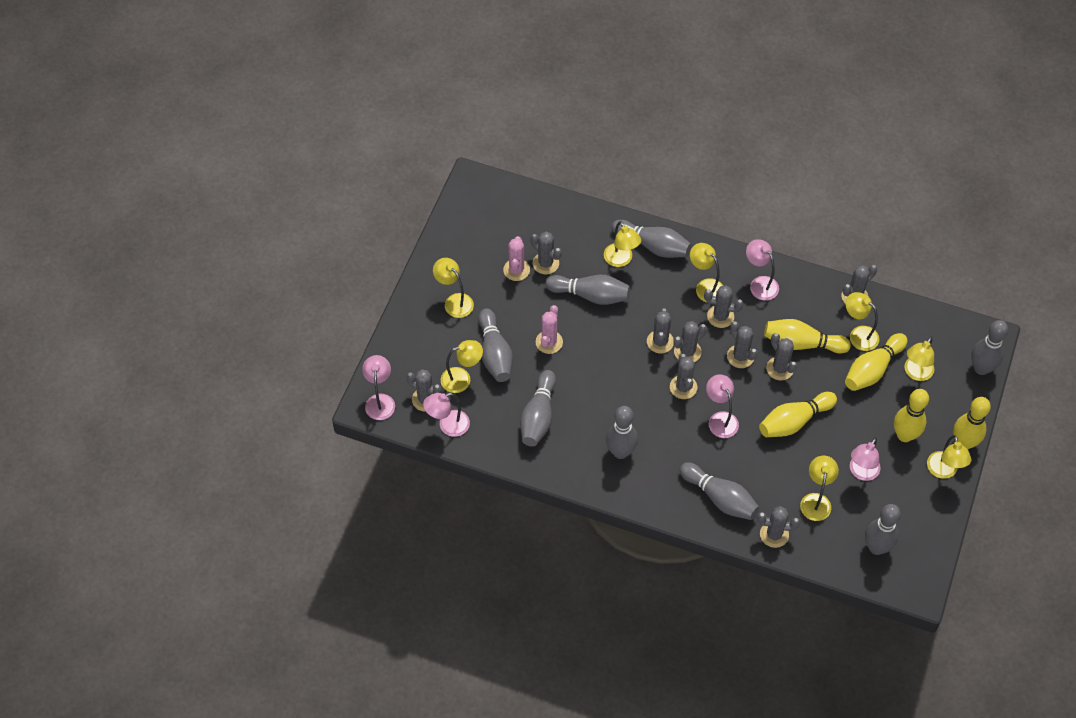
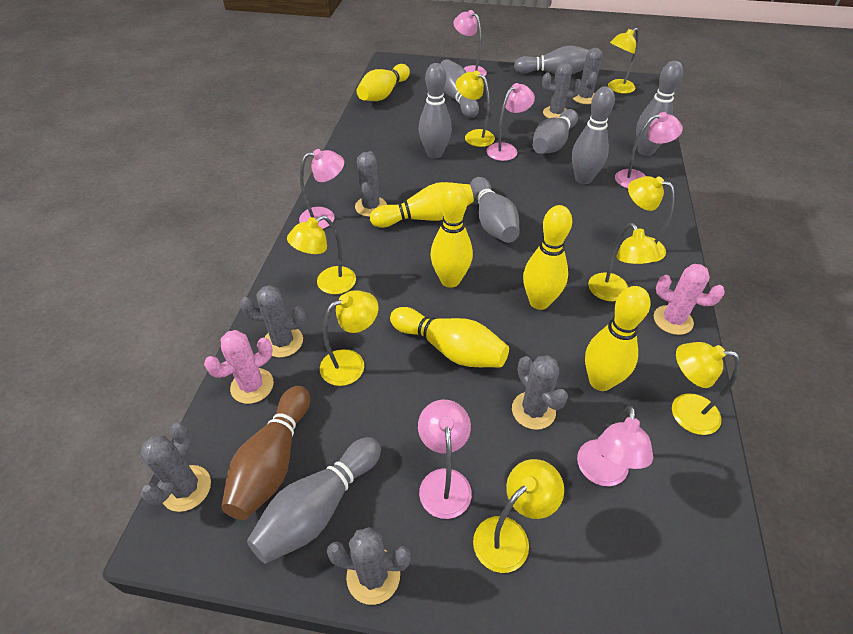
brown bowling pin: none = 0 -> [221,386,310,520] = 1
grey cactus: [406,369,442,412] [530,232,562,275] [647,308,674,353] [670,354,698,399] [673,321,707,362] [704,285,743,328] [727,321,758,368] [757,506,800,548] [766,333,797,381] [841,265,877,304] = 10 -> [140,423,211,512] [240,285,306,357] [327,527,411,605] [355,151,387,217] [512,355,568,430] [542,62,582,118] [573,48,603,104] = 7
pink lamp: [362,355,395,420] [423,393,470,437] [706,374,739,438] [746,239,779,300] [850,437,881,481] = 5 -> [299,149,344,229] [418,400,472,519] [453,10,487,76] [487,83,535,161] [577,406,653,486] [615,112,683,188] = 6
yellow bowling pin: [759,392,837,437] [764,319,851,354] [845,333,907,391] [894,389,929,442] [953,397,991,449] = 5 -> [357,64,410,101] [370,182,474,228] [390,307,509,367] [430,184,473,288] [523,205,572,310] [585,286,650,391] = 6

